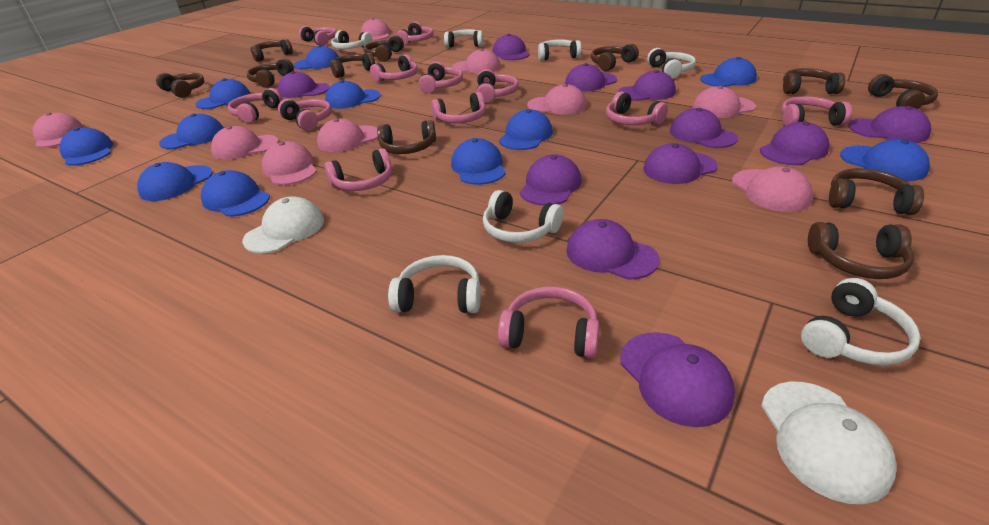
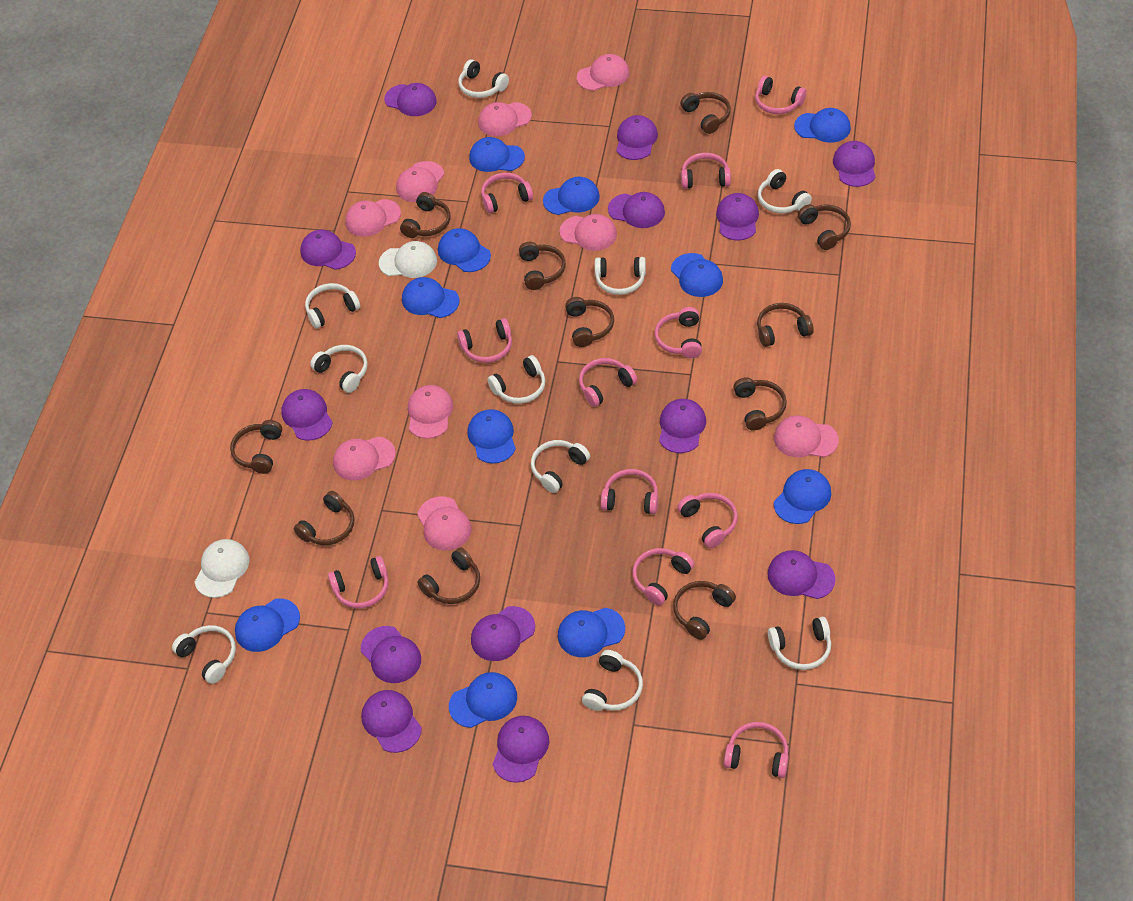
pink headphones: [228,88,283,123] [278,99,332,131] [299,26,337,46] [324,148,392,191] [370,54,418,82] [396,22,433,46] [419,62,463,94] [431,92,486,123] [476,69,519,103] [498,287,599,358] [606,91,668,125] [781,96,852,126] = 12 -> [328,556,388,608] [457,318,512,363] [481,173,533,213] [579,358,637,407] [601,469,658,514] [632,548,694,606] [654,307,702,358] [677,493,738,548] [681,153,731,189] [724,722,789,778] [755,76,807,114] = 11
purple cap: [278,71,330,98] [492,34,530,60] [520,154,582,206] [565,63,617,91] [566,219,659,280] [618,70,676,101] [620,332,735,427] [643,143,718,184] [670,108,738,148] [760,122,829,165] [849,106,931,143] = 11 -> [281,389,333,441] [300,230,356,270] [361,626,421,683] [361,690,422,753] [384,83,437,116] [471,606,535,661] [493,716,550,783] [608,192,665,228] [616,115,658,160] [659,399,706,453] [716,193,759,241] [767,550,835,599] [833,141,875,187] = 13
white headphones: [331,30,373,49] [388,255,481,313] [444,29,483,48] [483,190,564,243] [538,39,582,61] [647,48,696,79] [801,278,921,365] = 7 -> [172,625,236,684] [305,283,360,329] [310,345,368,393] [459,59,509,98] [487,355,545,404] [531,440,590,493] [582,650,643,711] [595,257,646,295] [758,169,812,213] [768,617,831,670] = 10

